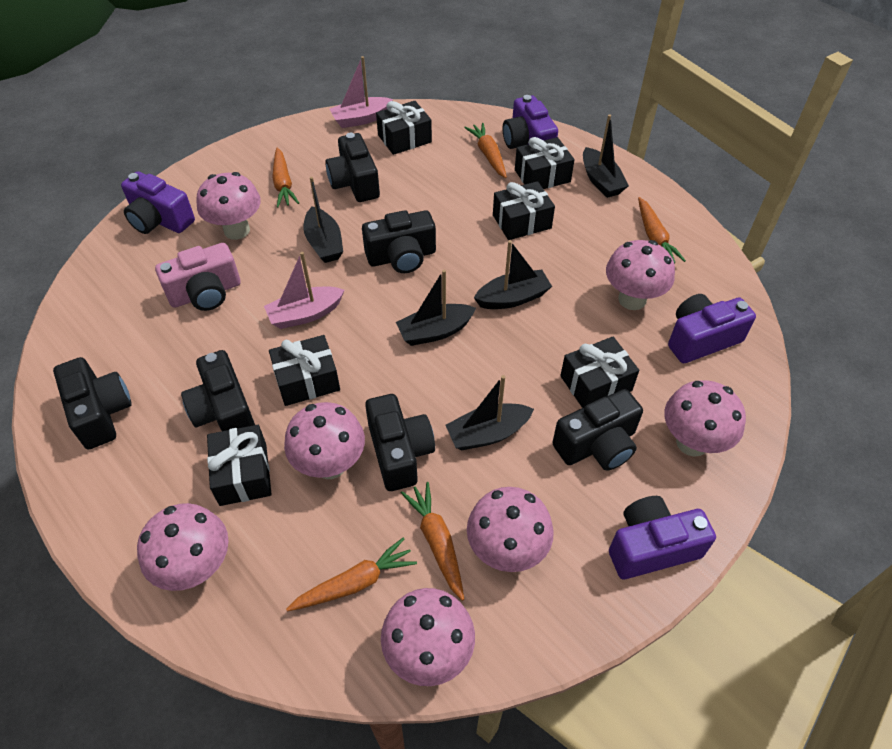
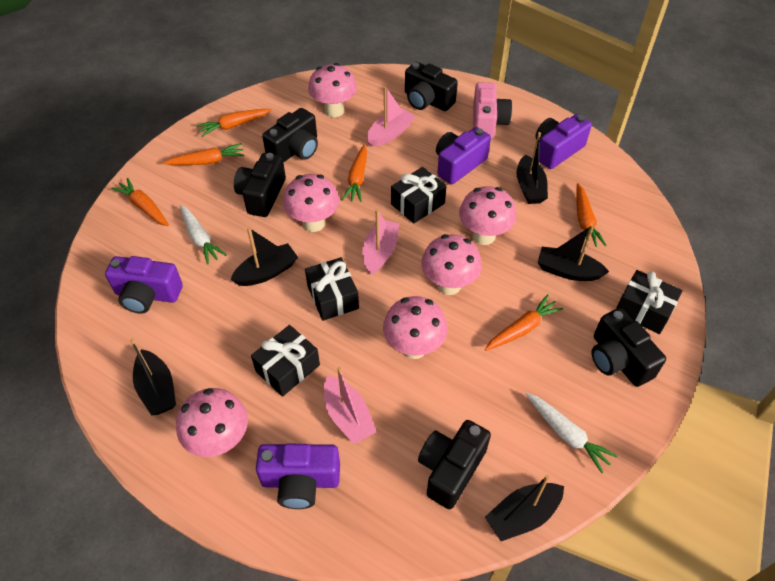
black camera: [53,357,132,449] [181,350,255,431] [325,133,380,202] [362,210,436,273] [365,394,435,491] [552,389,643,471] = 6 -> [234,153,286,217] [262,108,318,163] [405,62,458,111] [418,420,491,509] [591,308,666,387] = 5
black gift: [207,425,272,506] [269,335,340,406] [376,101,432,155] [493,181,555,240] [515,137,575,189] [560,337,639,408] = 6 -> [251,325,320,397] [305,257,359,321] [391,167,446,223] [616,270,683,334] = 4
orange carrot: [272,147,299,208] [286,538,417,612] [401,482,464,601] [464,123,507,178] [638,197,686,264] = 5 -> [111,178,169,226] [163,143,244,165] [196,109,272,137] [342,144,367,202] [485,294,564,351] [576,183,607,247] = 6
pink boat: [264,252,344,329] [330,56,393,128] = 2 -> [324,367,376,444] [362,209,399,275] [367,87,415,147] = 3
pink mushroom: [137,503,229,591] [196,172,261,240] [284,402,365,479] [381,588,475,686] [467,487,554,572] [606,240,675,310] [664,380,746,457] = 7 -> [176,388,248,457] [283,174,339,232] [308,63,357,117] [383,296,447,359] [421,234,482,295] [459,186,516,245] = 6
white carrot: none = 0 -> [180,205,226,265] [526,393,618,473] = 2

